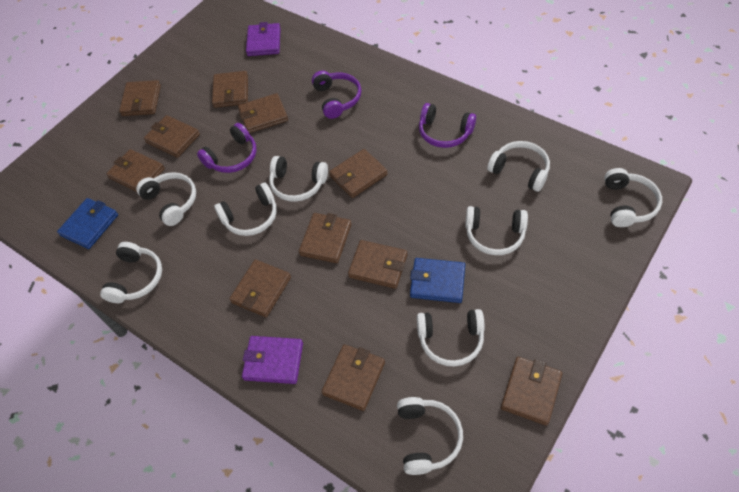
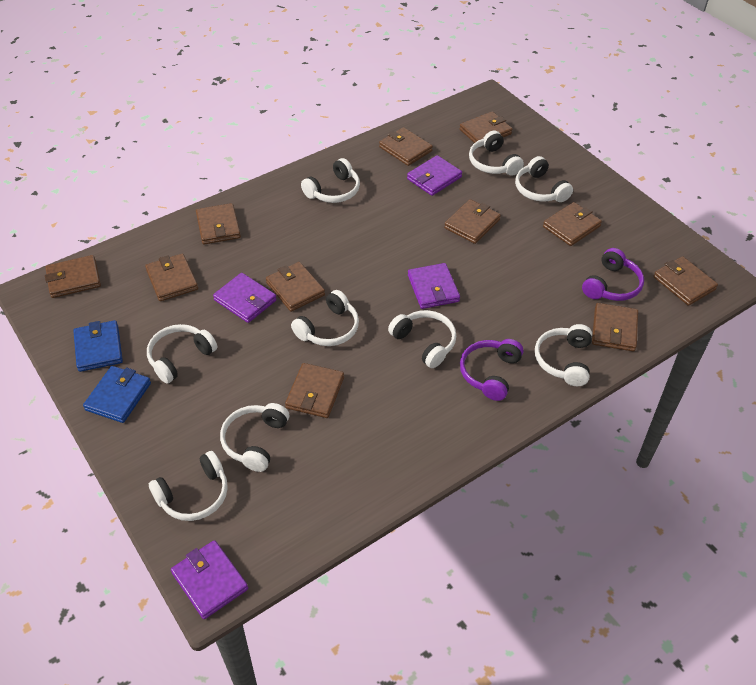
purple headphones: [197,123,257,173] [312,71,361,119] [419,103,476,148] = 3 -> [460,339,523,401] [582,248,644,301] = 2
purple wallet: [242,336,303,384] [246,22,281,56] = 2 -> [171,540,248,619] [213,273,277,323] [407,155,462,196] [408,263,460,309] = 4

